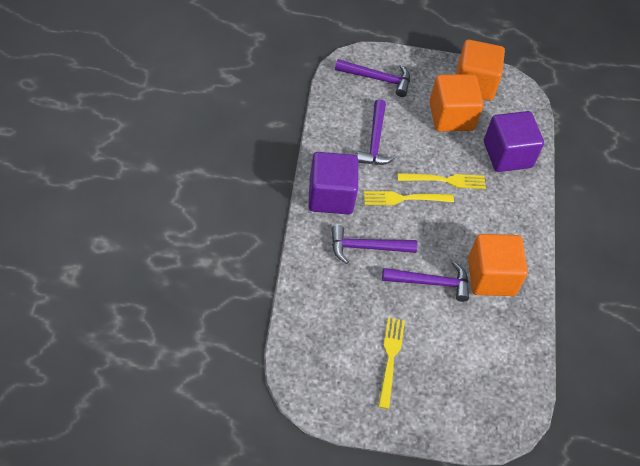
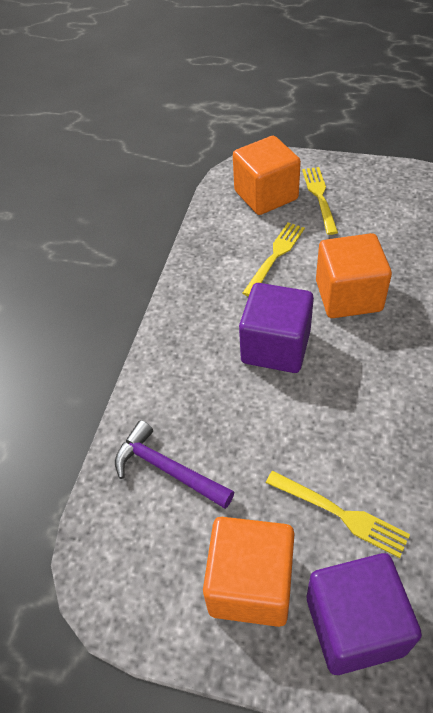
purple hammer: [331,225,417,264] [335,59,410,97] [357,99,396,165] [382,261,469,302] = 4 -> [115,420,234,509] = 1

